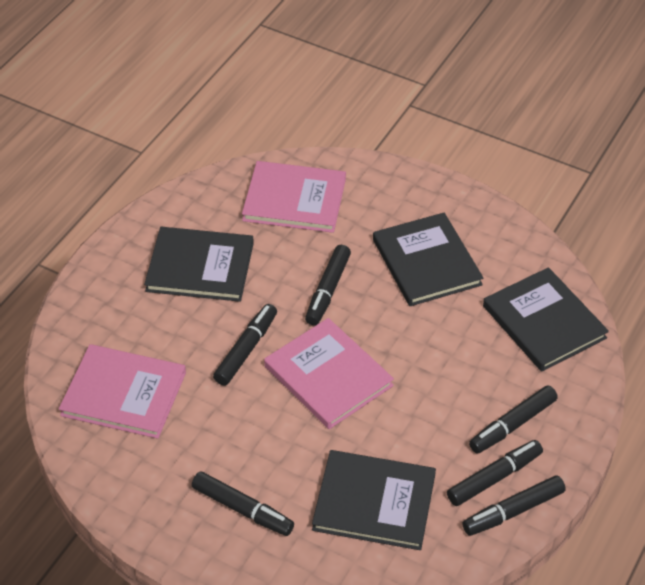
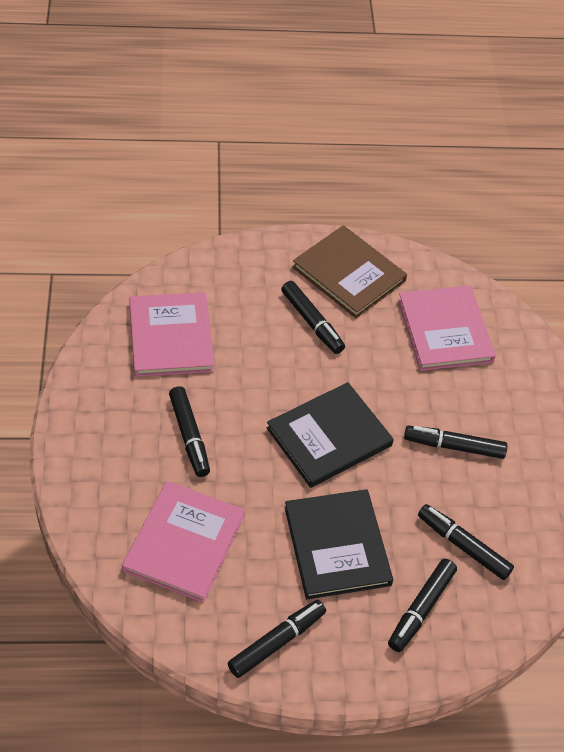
black book: [144,227,254,302] [312,450,436,550] [373,213,483,306] [483,267,609,372] = 4 -> [267,382,394,488] [285,489,393,600] = 2
brown book: none = 0 -> [292,225,407,318] = 1

